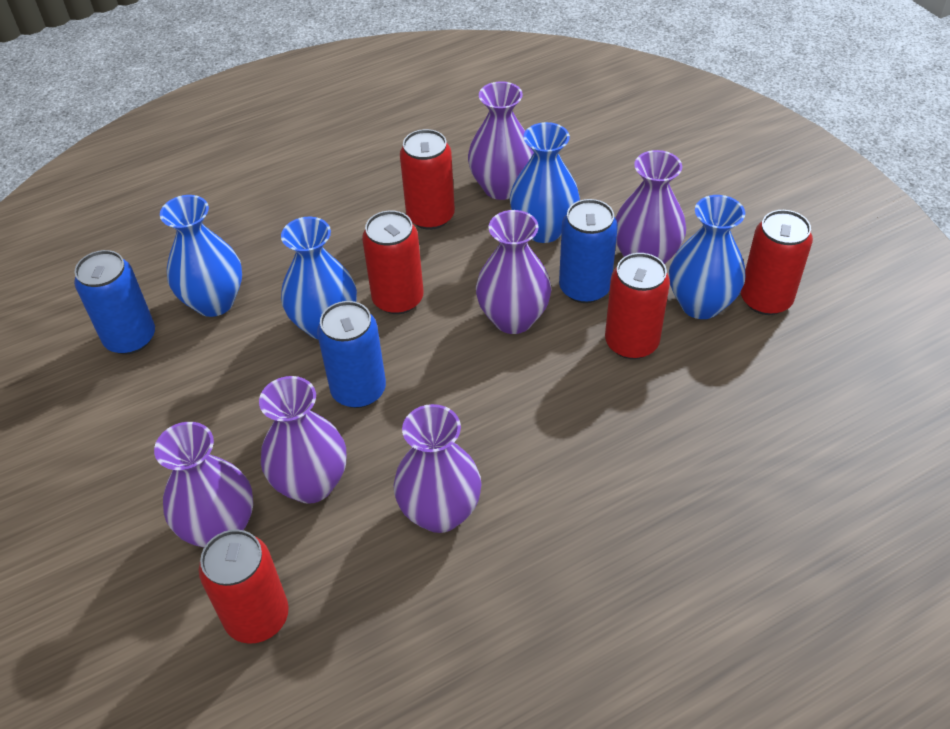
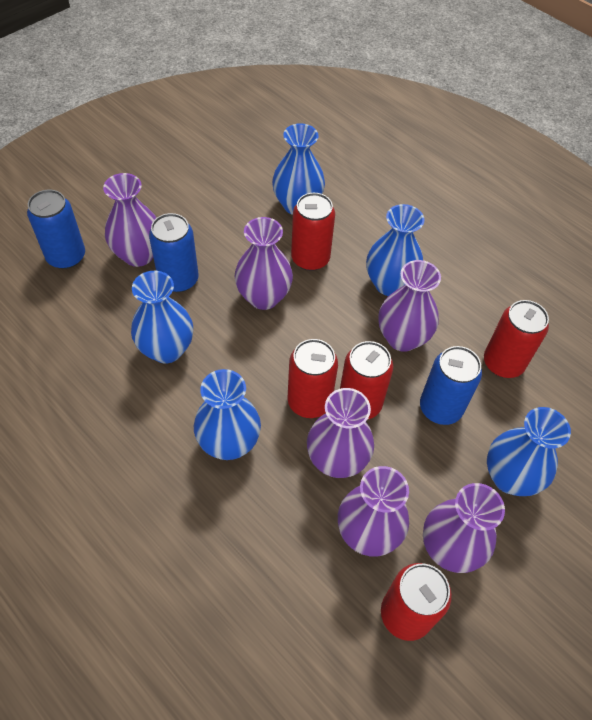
blue vase: [160,195,242,317] [281,217,357,339] [510,122,580,243] [669,195,746,319] = 4 -> [131,271,193,363] [194,369,261,460] [272,123,325,215] [366,204,424,296] [487,407,571,496] = 5

